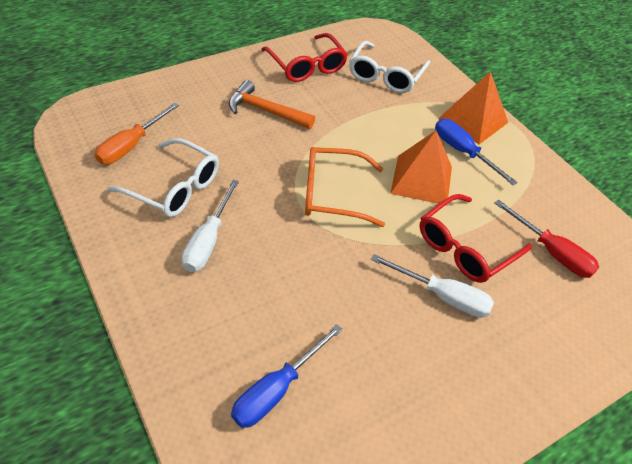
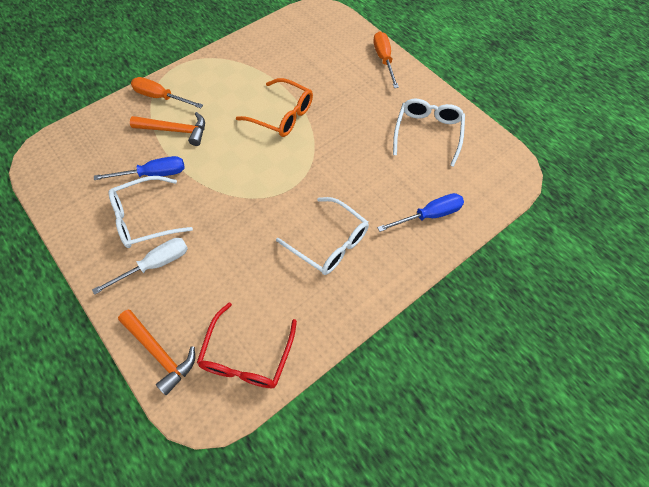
orange hammer: [229,80,315,129] = 1 -> [118,310,195,395] [130,112,205,146] = 2
orange pyramid: [390,131,452,206] [438,71,508,144] = 2 -> none = 0
orange screwdriver: [94,103,179,164] = 1 -> [131,77,203,108] [374,31,399,88] = 2
red glasses: [261,33,348,82] [419,194,532,283] = 2 -> [197,302,297,389] = 1
red screwdriver: [495,200,599,278] = 1 -> none = 0
white glasses: [107,138,219,217] [349,41,430,93] = 2 -> [109,176,193,248] [276,197,369,275] [393,99,465,167] = 3
white screwdriver: [182,180,239,272] [371,254,494,318] = 2 -> [92,238,188,295] = 1

